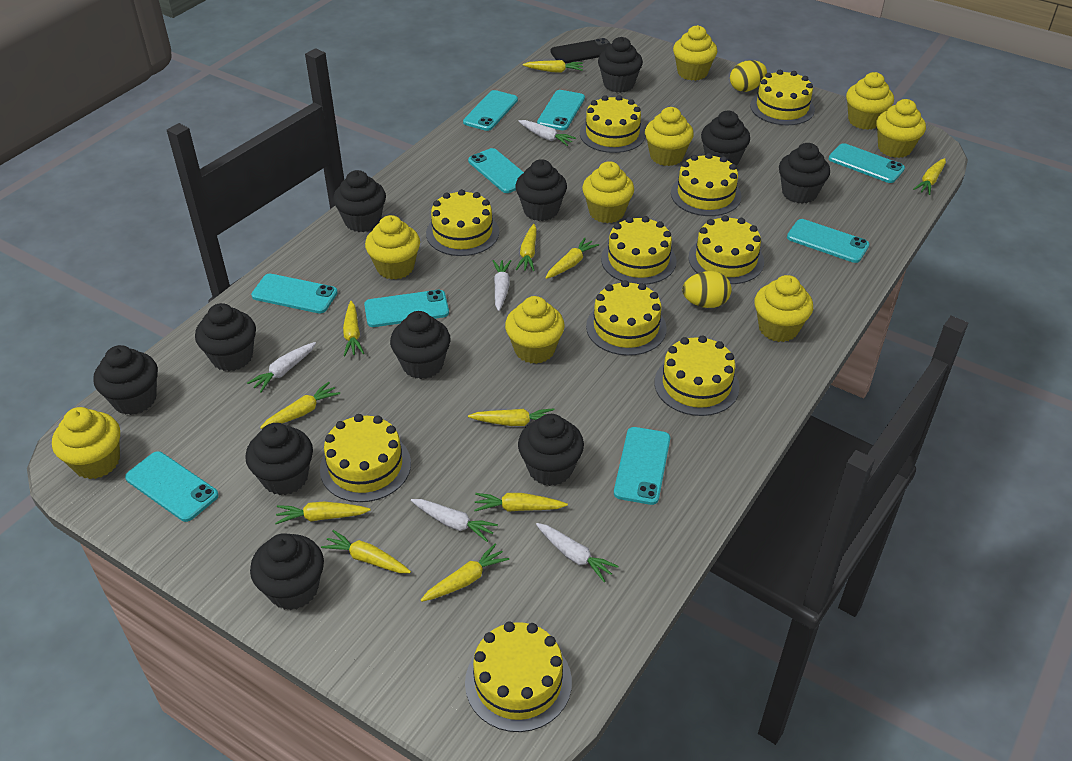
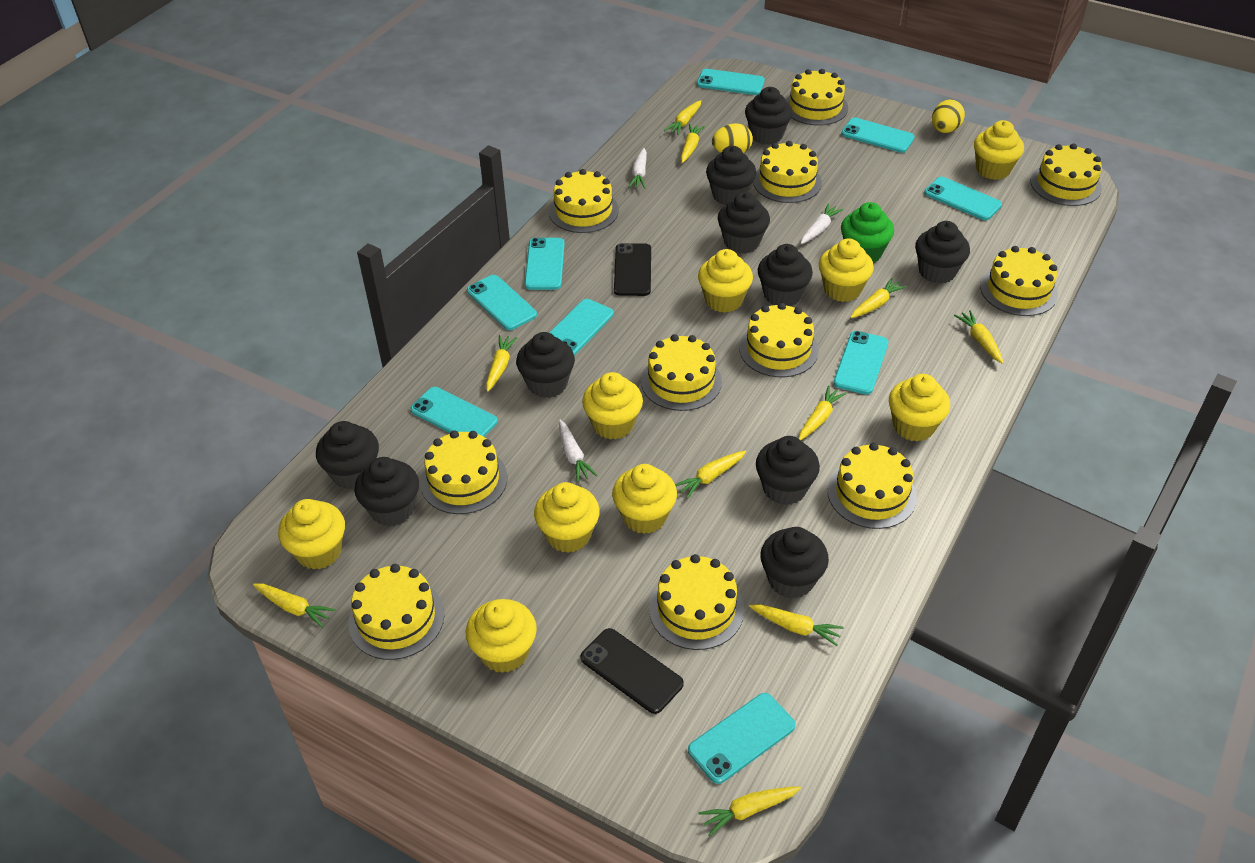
black cupcake: [93,345,158,415] [195,303,256,371] [245,423,313,495] [250,533,324,610] [333,170,386,232] [390,311,451,379] [515,159,567,221] [518,414,584,486] [598,37,643,93] [701,111,750,166] [779,143,830,204] = 11 -> [316,421,379,490] [354,457,419,526] [516,332,575,398] [706,146,756,205] [718,192,770,254] [745,87,793,145] [756,436,820,505] [758,244,813,306] [760,527,829,599] [915,221,970,284] = 10
black phone: [550,38,611,64] = 1 -> [581,628,684,714] [614,243,651,296] = 2
green cupcake: none = 0 -> [841,202,894,263] = 1
white carrot: [247,342,316,393] [411,499,498,542] [493,260,511,311] [519,120,576,146] [536,523,619,582] = 5 -> [559,420,597,482] [628,148,647,189] [801,204,843,244] = 3
yellow cake: [320,414,411,502] [426,189,499,256] [465,621,572,732] [580,95,645,153] [586,280,667,356] [601,216,677,285] [655,335,740,416] [671,153,742,216] [688,215,764,284] [750,70,815,125] = 10 -> [348,564,445,660] [420,430,507,514] [549,169,619,233] [641,334,722,411] [649,554,744,650] [739,303,819,377] [753,141,822,203] [786,69,848,126] [828,443,917,529] [980,246,1058,316] [1030,143,1102,206] = 11
yellow carrot: [260,382,340,429] [275,502,371,524] [321,530,411,573] [343,301,364,356] [421,544,509,602] [468,408,555,426] [474,493,568,512] [516,224,537,271] [523,60,583,73] [545,238,599,279] [913,158,946,195] = 11 -> [253,584,336,628] [486,335,518,392] [664,100,701,135] [675,451,746,499] [681,124,705,163] [698,787,801,836] [749,604,844,646] [799,385,847,440] [850,278,906,318] [954,310,1004,364] = 10

